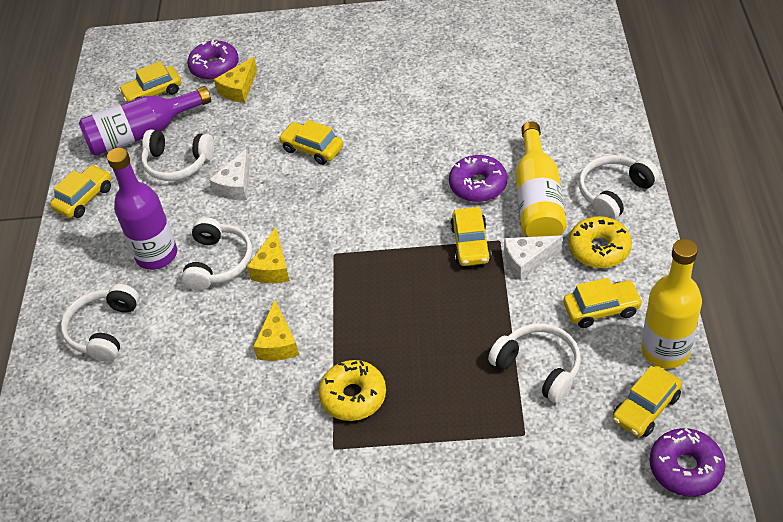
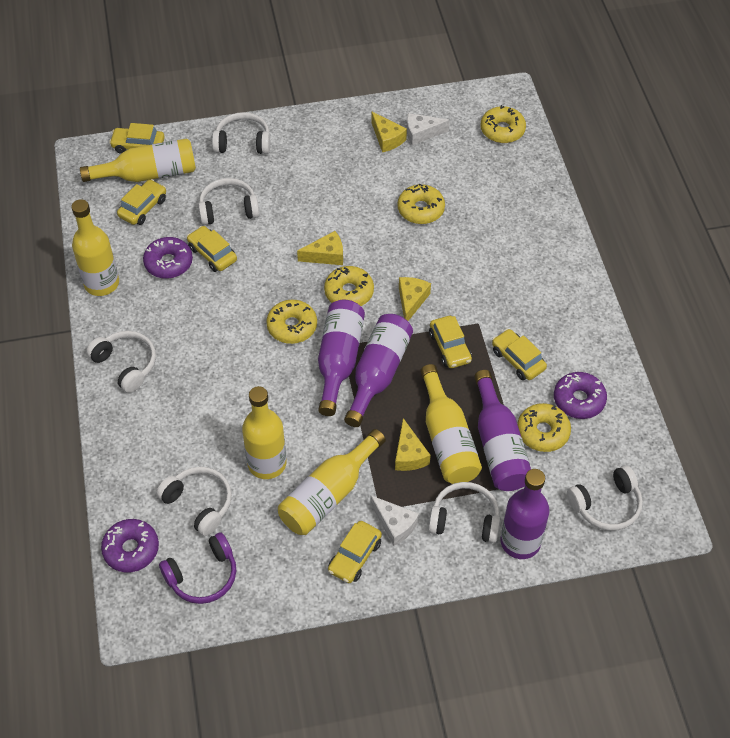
purple bottle: [79,86,211,156] [107,148,177,270] = 2 -> [318,300,365,416] [344,314,413,427] [474,370,531,491] [501,469,550,559] = 4
purple headphones: none = 0 -> [159,533,236,604] = 1
white headphones: [61,284,139,362] [141,129,214,181] [181,217,252,290] [488,323,581,403] [579,155,659,220] = 5 -> [86,331,156,393] [156,467,232,536] [198,178,259,225] [212,112,270,154] [428,482,500,543] [567,465,643,531] = 6
yellow bottle: [515,121,567,237] [641,239,702,369] = 2 -> [71,199,119,296] [80,138,196,182] [242,386,287,479] [278,429,386,535] [420,364,482,484] = 5
yellow cheese: [214,57,257,103] [247,227,290,283] [253,300,299,361] = 3 -> [297,231,343,265] [371,111,407,152] [395,418,431,471] [399,277,431,321] = 4
yellow donut: [318,360,386,421] [568,216,632,268] = 2 -> [266,299,317,344] [324,266,374,306] [397,184,445,224] [481,105,526,143] [517,403,571,452] = 5

